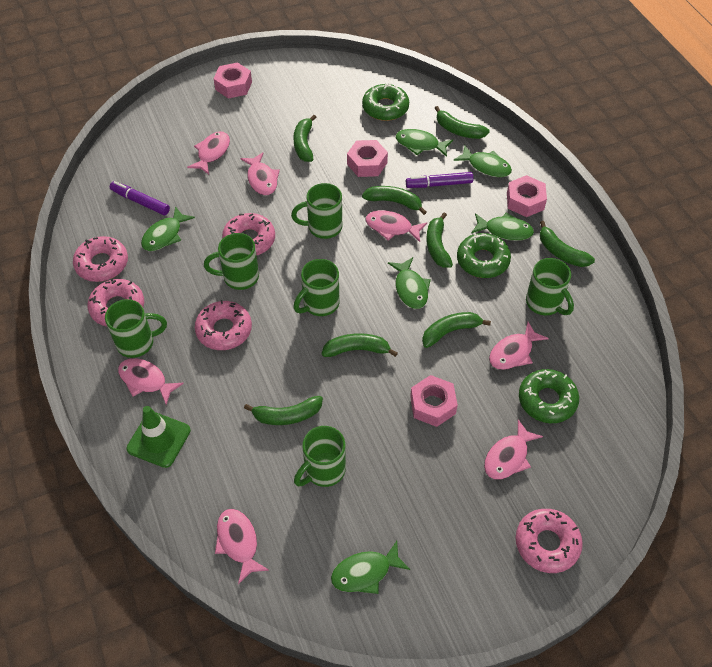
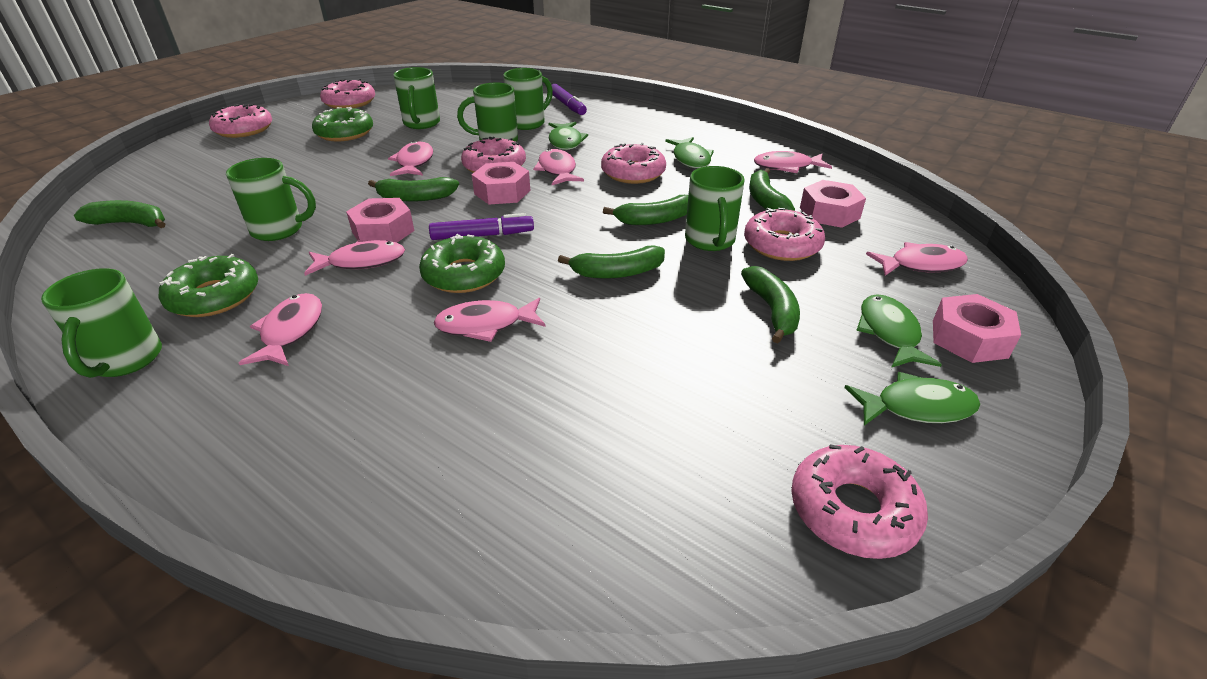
green banana: [244,396,323,425] [293,115,316,162] [322,333,398,357] [362,186,427,215] [422,312,491,348] [426,212,453,268] [435,106,490,139] [540,221,595,267] = 8 -> [74,200,165,228] [368,177,459,202] [558,245,665,279] [603,195,688,225] [741,266,800,343] [749,168,795,211] = 6
green fish: [141,206,195,251] [331,541,410,594] [388,257,431,309] [396,129,453,157] [453,146,512,177] [471,212,534,241] = 6 -> [548,122,588,150] [665,137,714,168] [844,372,981,426] [856,294,942,368] = 4
green traffic cone: [126,406,191,468] = 1 -> none = 0
pink donut: [73,236,128,282] [88,279,144,326] [195,300,252,350] [222,213,275,255] [515,509,583,573] = 5 -> [209,104,272,138] [320,79,375,109] [461,137,526,173] [601,143,666,184] [744,208,825,261] [791,444,928,559] = 6

